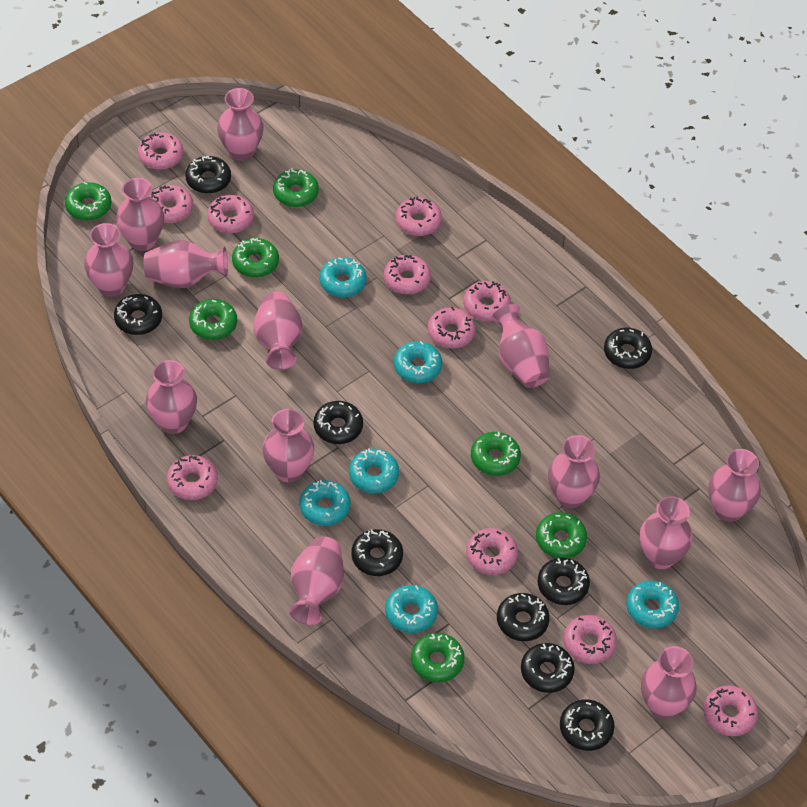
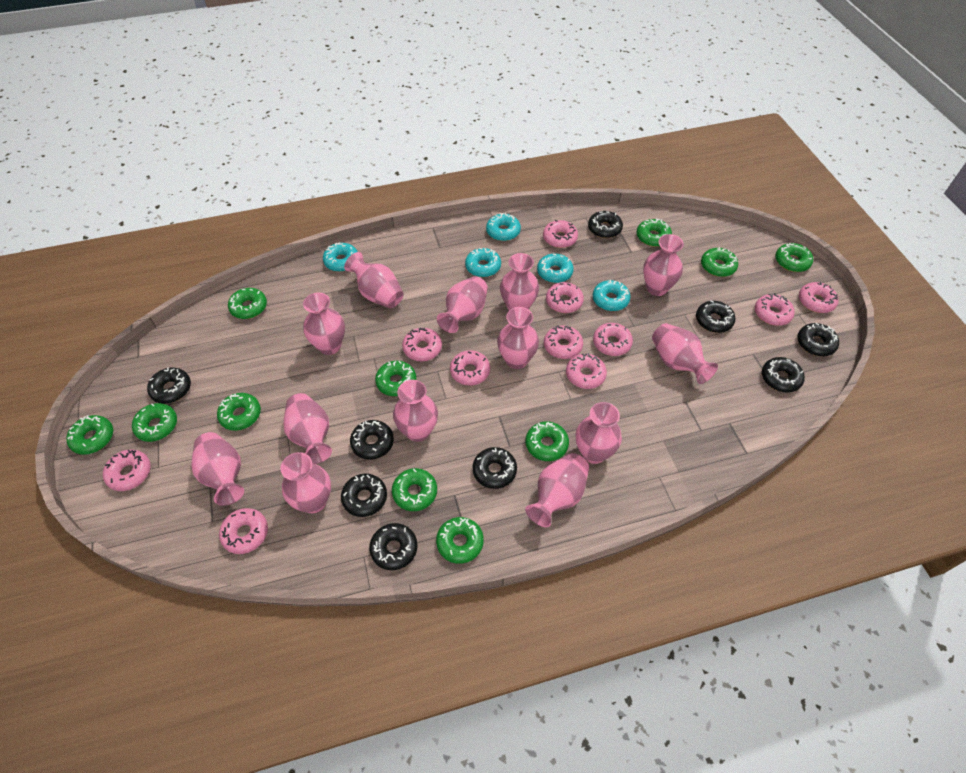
green donut: [65,182,111,221] [189,299,237,340] [232,238,279,277] [273,168,319,207] [411,633,464,682] [471,432,521,476] [536,512,587,558] = 7 -> [66,415,113,455] [132,403,177,442] [217,393,261,431] [228,288,267,319] [375,361,416,396] [392,468,437,511] [436,517,484,564] [526,421,569,461] [637,218,672,247] [701,247,738,277] [775,243,813,272] = 11
turquoise donut: [299,480,351,526] [319,257,367,297] [349,448,399,493] [385,585,438,633] [394,341,442,383] [626,580,679,628] = 6 -> [323,243,358,272] [465,248,501,277] [486,213,521,241] [537,253,574,283] [593,280,630,311] = 5

